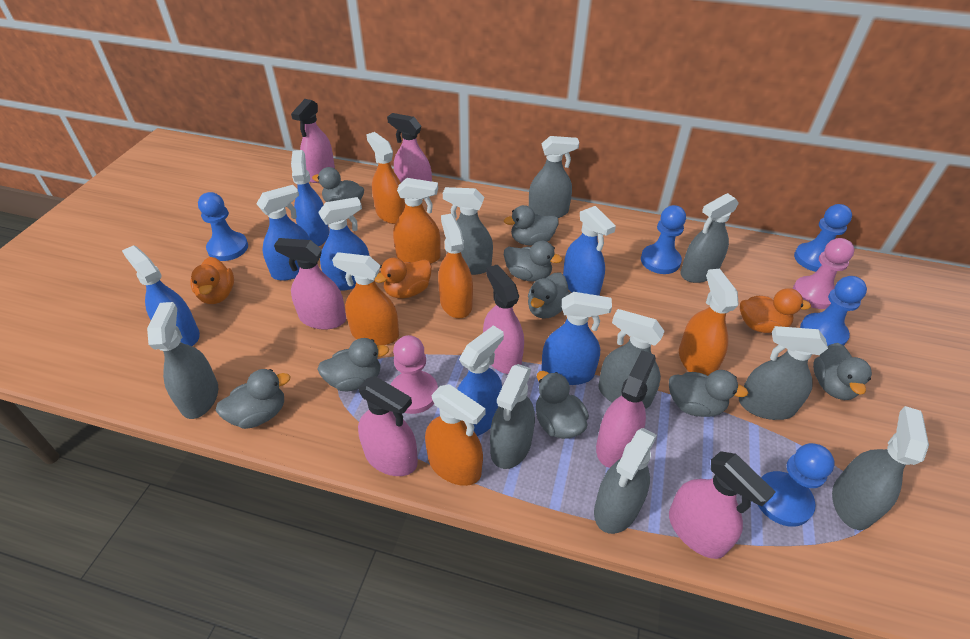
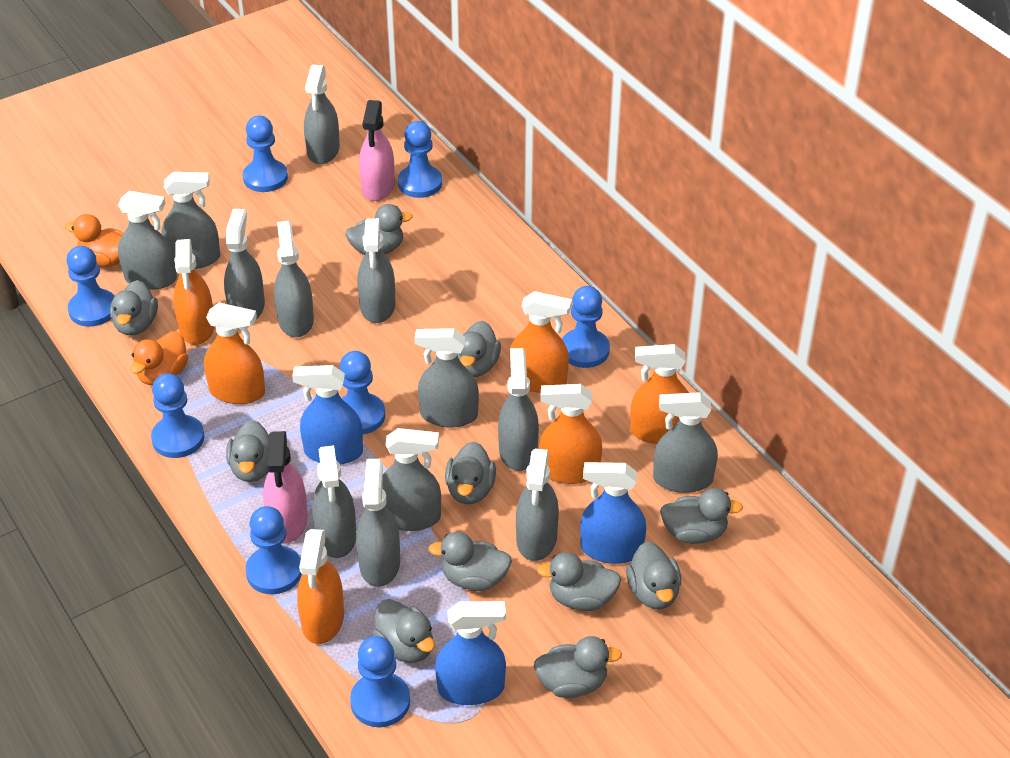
blue pawn: [198,192,248,261] [641,205,686,274] [757,443,835,527] [794,204,852,272] [800,276,867,346] = 5 -> [66,246,115,327] [151,373,204,458] [243,115,288,192] [245,506,302,594] [340,351,385,434] [350,636,410,727] [398,121,442,198] [562,286,610,368] = 8
blue spray bottle: [122,245,200,346] [256,185,310,281] [291,150,329,246] [318,197,370,291] [457,325,504,436] [541,292,612,385] [563,206,616,296] = 7 -> [292,365,363,465] [435,601,506,705] [580,462,646,564] = 3
grey duck: [215,369,290,429] [312,167,364,202] [318,338,389,391] [504,205,559,246] [504,241,563,282] [528,273,571,319] [536,371,589,439] [669,370,748,417] [813,343,872,400] = 9 -> [110,280,158,336] [226,420,269,482] [345,204,413,255] [372,599,435,663] [428,532,512,591] [445,441,496,504] [458,321,501,377] [534,636,622,698] [537,552,621,611] [626,541,681,609] [660,488,743,544] = 11
grey spray bottle: [147,302,218,419] [443,187,493,275] [490,364,535,469] [529,136,579,218] [594,428,657,534] [598,309,665,409] [681,193,739,283] [739,326,828,420] [832,406,929,530] = 9 -> [118,191,177,290] [161,172,220,269] [224,209,265,319] [274,221,314,337] [304,65,340,164] [312,445,356,558] [356,459,400,587] [357,218,395,323] [382,428,441,531] [415,328,479,428] [498,348,539,471] [516,448,559,561] [653,392,718,493] = 13
orange duck: [191,257,234,304] [375,258,432,299] [740,288,811,333] = 3 -> [65,214,124,267] [130,331,188,386] = 2
pink pawn: [391,335,438,414] [793,238,854,309] = 2 -> none = 0
pink spray bottle: [274,238,346,330] [291,99,335,183] [358,376,418,476] [387,113,432,182] [483,265,524,374] [596,350,656,468] [669,451,775,559] = 7 -> [263,431,308,543] [359,100,395,201] = 2

